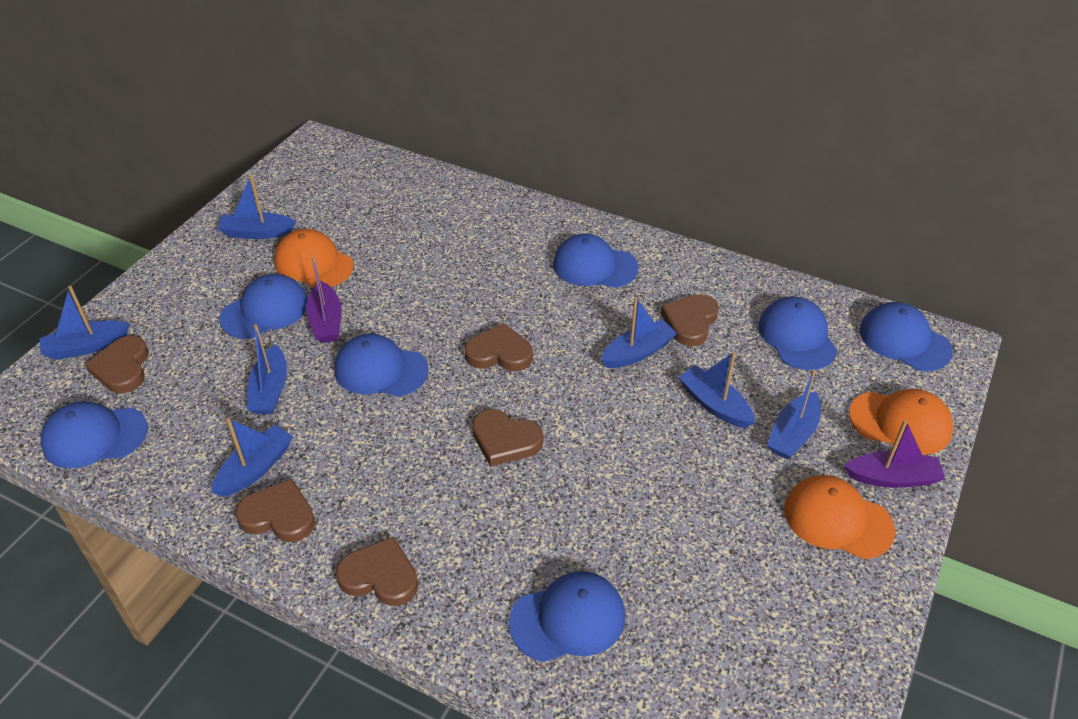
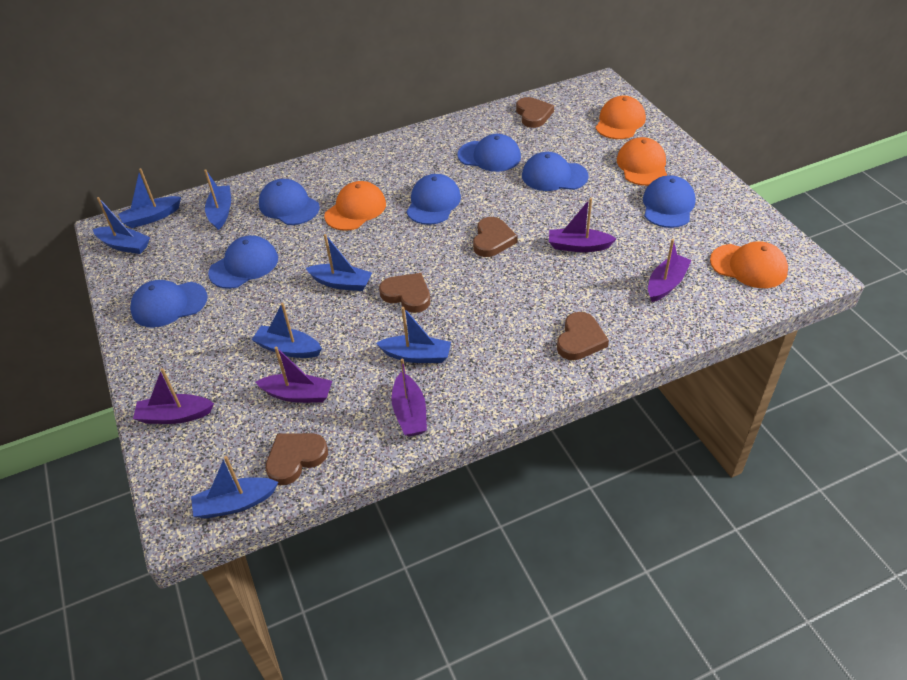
brown heart: [85,336,149,393] [235,479,315,542] [335,537,418,606] [464,323,533,371] [472,409,543,466] [661,294,719,346] = 6 -> [265,433,328,485] [379,273,430,313] [473,217,518,257] [516,97,554,128] [557,312,609,360] = 5
orange cap: [274,229,354,288] [784,475,895,559] [849,389,954,455] = 3 -> [324,181,386,231] [595,95,646,139] [617,137,667,186] [710,241,788,288] = 4
purple boat: [306,257,342,343] [844,420,945,488] = 2 -> [133,368,214,424] [256,346,332,403] [392,359,427,437] [549,198,617,252] [648,239,692,302] = 5

